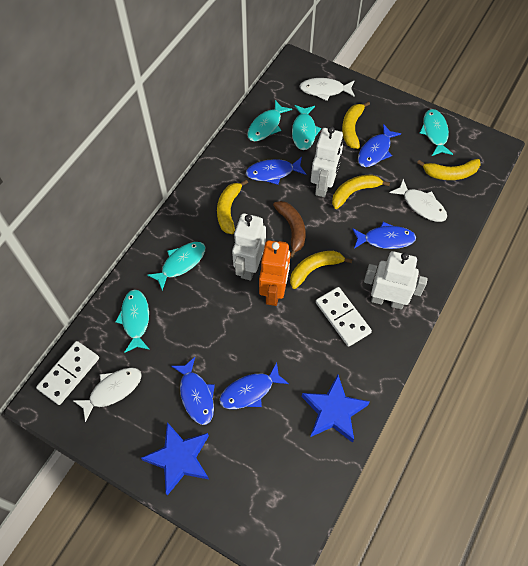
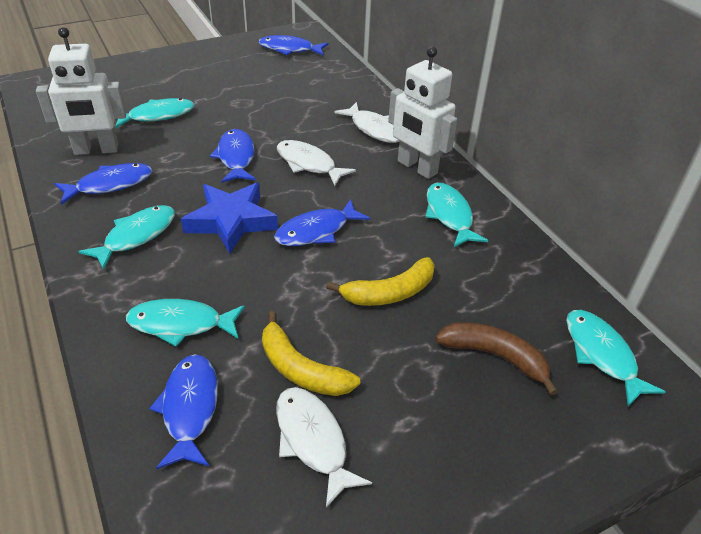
blue star: [141,422,209,496] [302,375,370,443] = 2 -> [181,183,278,254] = 1
orange robot: [259,240,290,306] = 1 -> none = 0
white domino: [36,341,99,405] [316,287,372,347] = 2 -> none = 0
white robot: [232,213,266,281] [311,126,343,197] [364,251,428,309] = 3 -> [36,27,127,155] [388,46,457,179] = 2
yellow banana: [217,180,248,234] [290,251,353,289] [332,175,390,209] [342,101,370,149] [417,159,481,180] = 5 -> [262,311,360,396] [326,257,435,306] = 2

